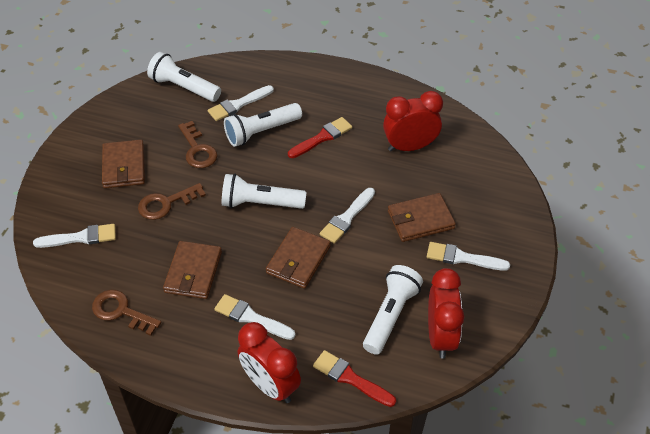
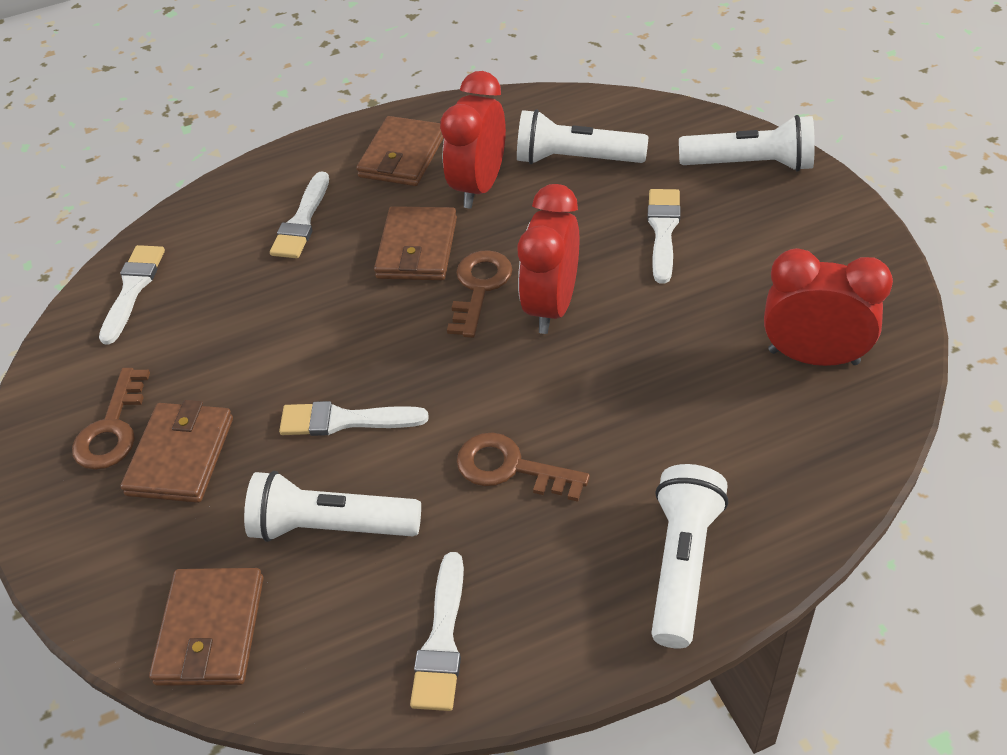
red brush: [288,117,352,158] [313,350,396,407] = 2 -> none = 0

